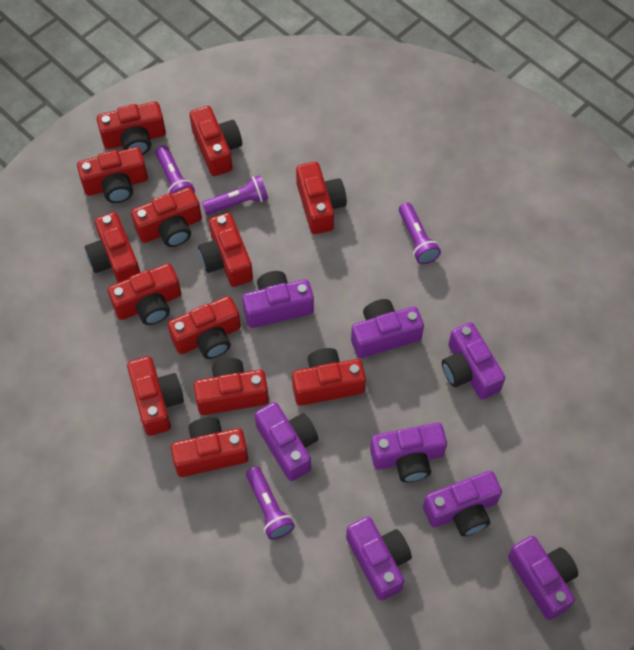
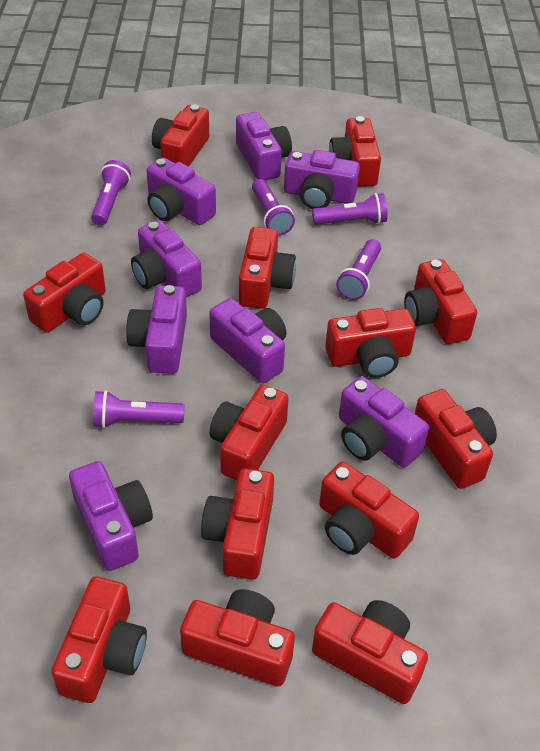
purple flashlight: [155,146,195,194] [202,175,268,215] [246,467,295,540] [399,202,441,264] = 4 -> [91,160,131,226] [93,390,185,428] [252,179,295,236] [312,193,388,225] [336,239,381,300] = 5

